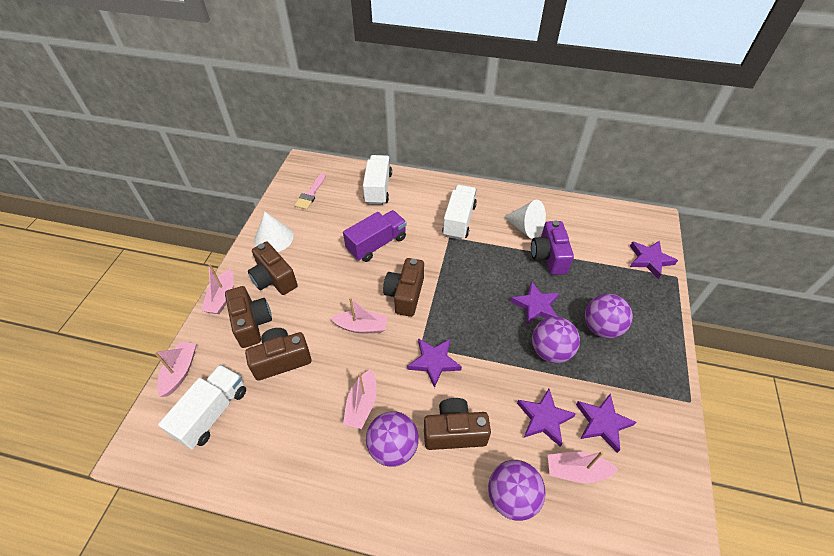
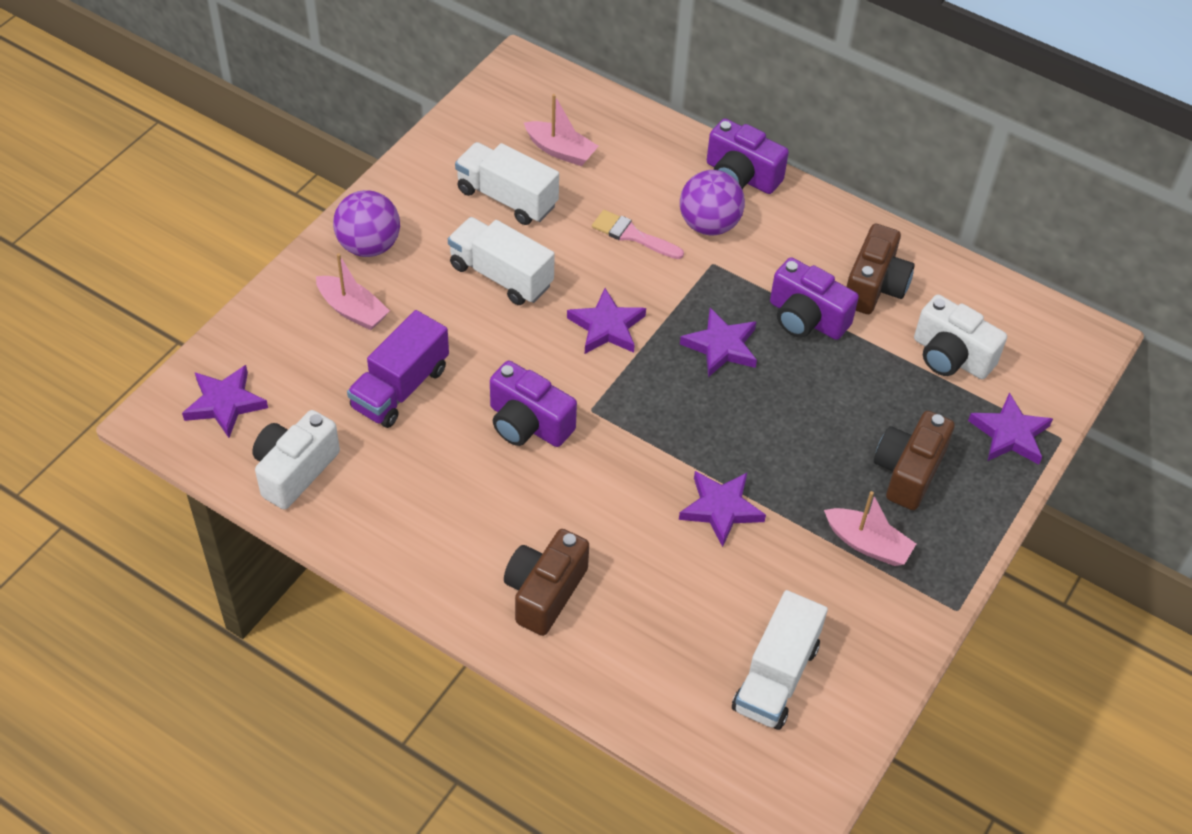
brown camera: [225,286,272,348] [245,328,312,381] [248,242,298,295] [383,258,424,317] [424,398,491,450] = 5 -> [504,529,589,636] [847,224,915,314] [874,411,955,510] = 3
pink boat: [154,341,196,397] [201,263,234,314] [330,297,388,333] [343,369,377,429] [548,451,618,483] = 5 -> [316,253,390,330] [524,94,599,166] [824,491,916,566] = 3
purple ball: [366,411,419,467] [488,460,546,521] [532,317,580,363] [585,294,633,338] = 4 -> [333,190,400,257] [680,170,745,235] = 2
purple camera: [531,221,574,275] = 1 -> [490,361,577,447] [707,119,789,194] [770,257,859,340] = 3
white camera: none = 0 -> [252,410,340,510] [914,295,1007,379] = 2
white cone: [254,212,294,252] [504,200,546,239] = 2 -> none = 0

